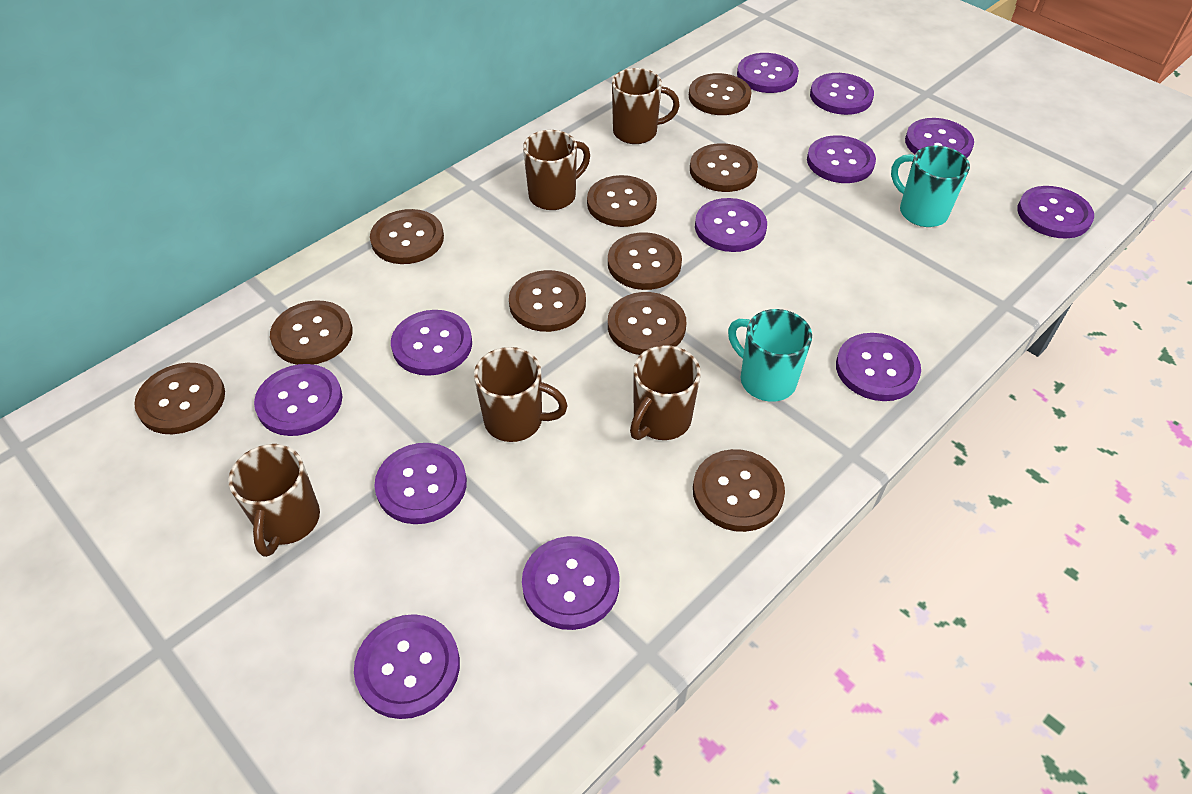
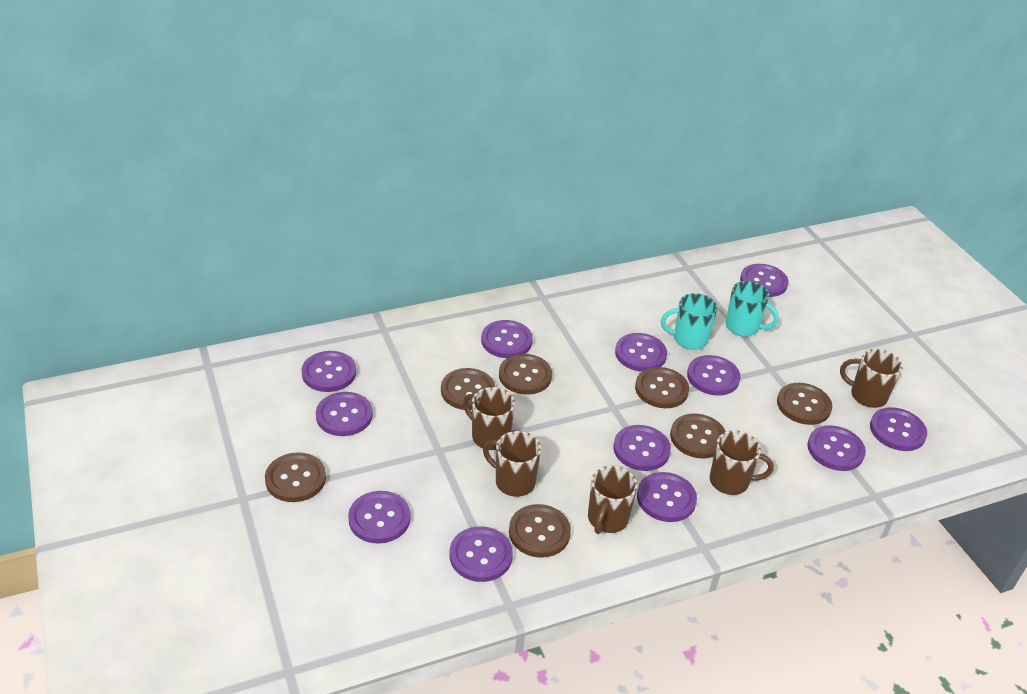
brown button: [134,363,225,434] [270,301,353,365] [370,209,444,264] [509,270,586,332] [587,175,657,227] [608,232,682,290] [608,292,686,355] [689,73,751,115] [690,143,758,192] [693,449,785,532] = 10 -> [265,452,326,502] [441,368,495,410] [499,354,552,395] [509,504,571,558] [635,367,689,408] [670,414,726,459] [777,383,832,425] = 7

